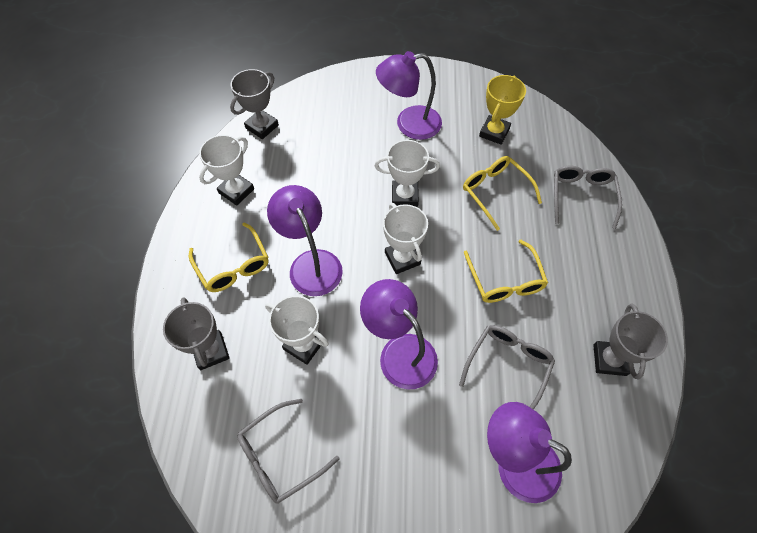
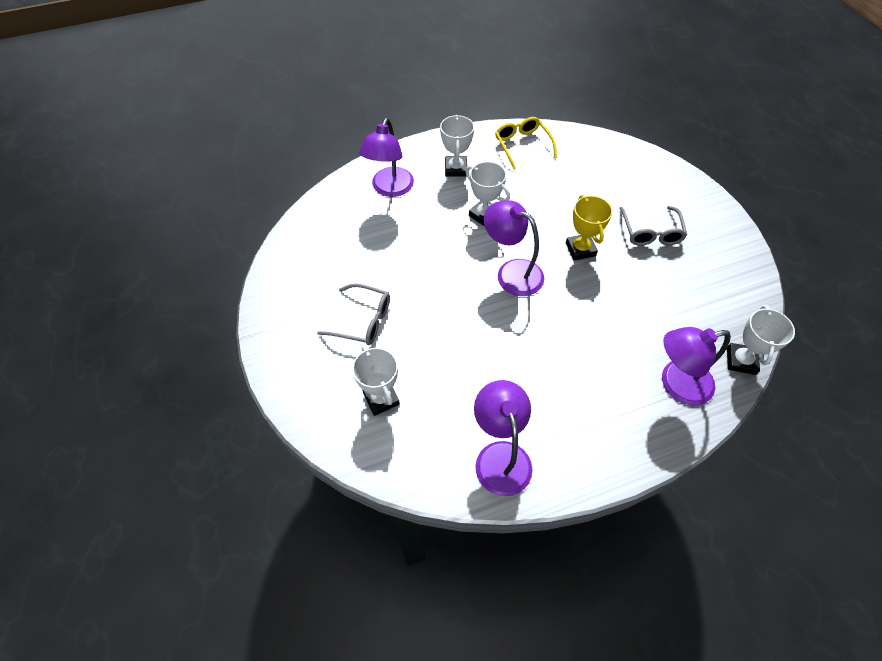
grey glasses: [237,399,340,503] [459,325,555,409] [554,166,622,229] = 3 -> [317,284,390,345] [620,206,687,246] = 2
grey trophy: [163,297,230,370] [230,69,279,139] [593,304,668,379] = 3 -> none = 0
yellow glasses: [189,223,269,292] [463,156,542,231] [464,240,548,303] = 3 -> [495,117,557,170] = 1

